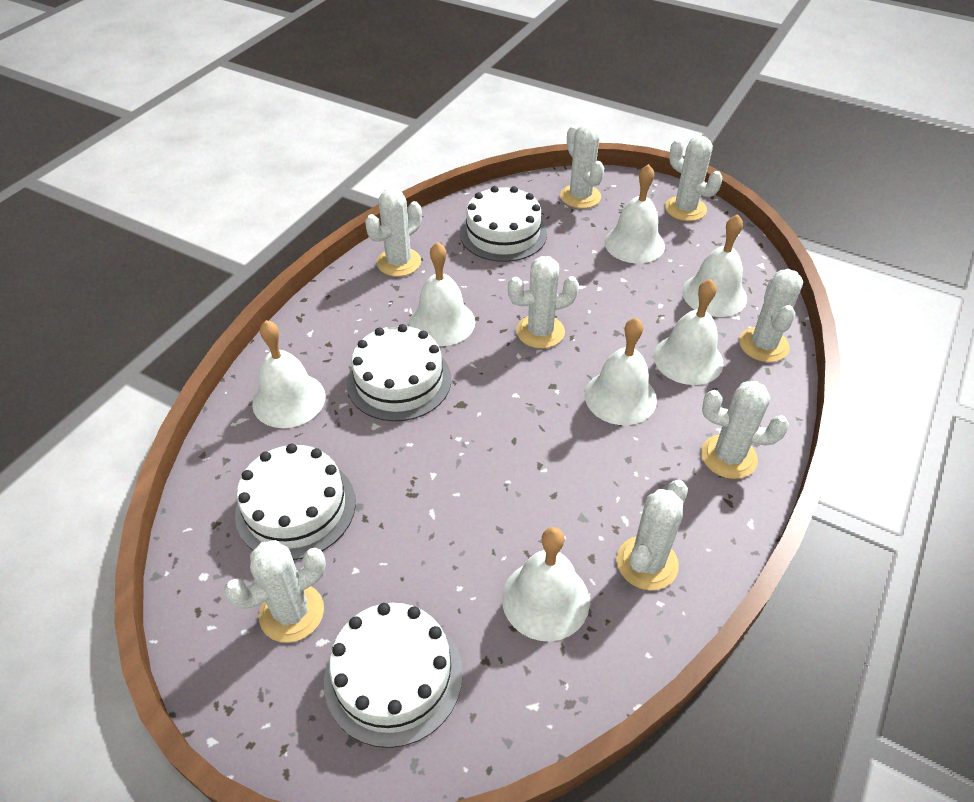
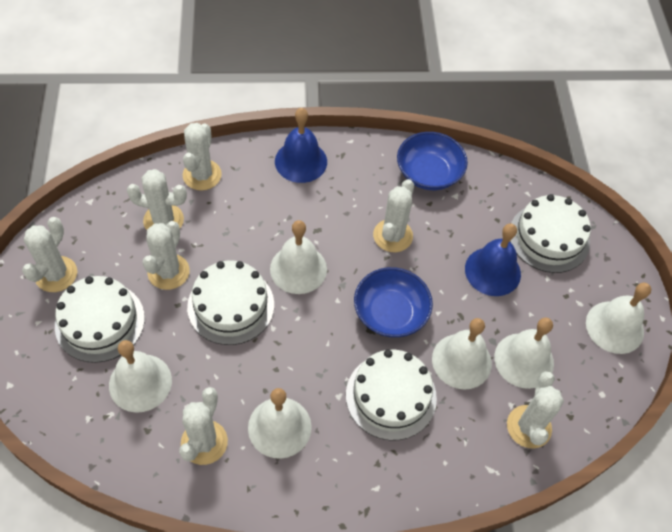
blue bell: none = 0 -> [275,108,327,183] [465,223,521,296] = 2
blue bowl: none = 0 -> [354,267,433,337] [397,132,468,190] = 2
white bell: [252,320,325,428] [409,242,475,346] [502,527,590,641] [585,318,657,425] [604,164,665,263] [654,279,723,385] [682,214,747,317] = 7 -> [109,340,172,413] [248,388,312,459] [270,220,327,294] [432,318,492,390] [494,317,554,389] [586,283,651,354] = 6
white cactus: [224,540,326,643] [365,188,422,277] [508,256,579,349] [560,124,604,209] [617,480,688,590] [665,136,722,221] [701,381,789,479] [739,269,803,362] = 8 -> [22,217,77,292] [127,169,187,230] [143,221,190,290] [179,387,228,465] [183,123,222,191] [373,179,414,252] [507,371,564,449] = 7

